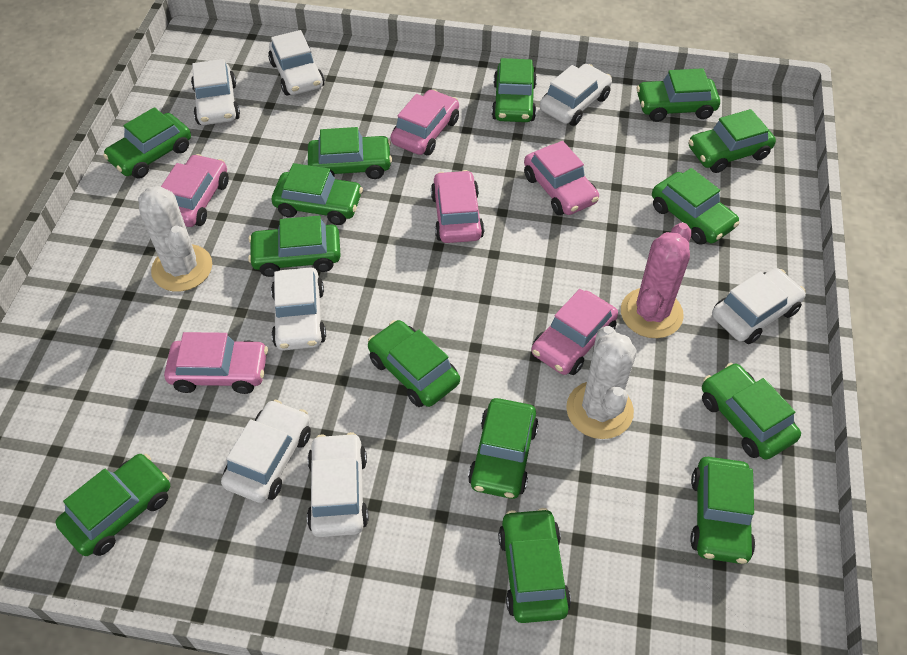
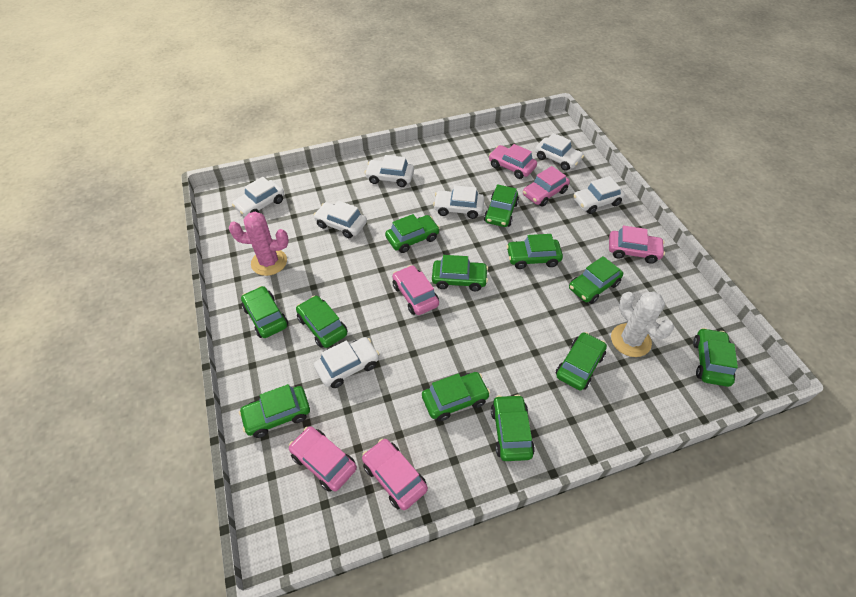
green car: [55,454,170,556] [103,107,191,179] [248,216,341,277] [272,163,363,225] [308,127,392,179] [368,320,460,407] [468,398,539,499] [492,58,537,122] [498,508,571,623] [637,68,720,122] [652,168,740,245] [689,109,776,173] [690,457,755,564] [702,363,801,460] = 14 -> [239,384,310,438] [241,286,288,338] [296,295,347,348] [385,214,440,253] [422,372,490,421] [432,255,488,291] [484,184,519,227] [491,394,535,461] [506,234,563,269] [556,332,607,390] [569,256,623,304] [693,328,738,387] = 12
white cactus: [138,186,212,292] [566,326,637,439] = 2 -> [611,292,674,357] = 1

